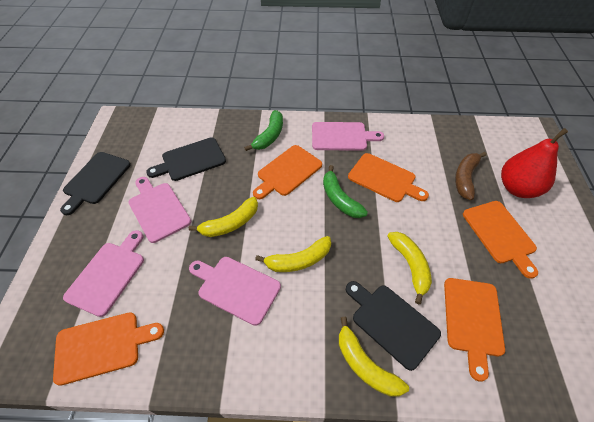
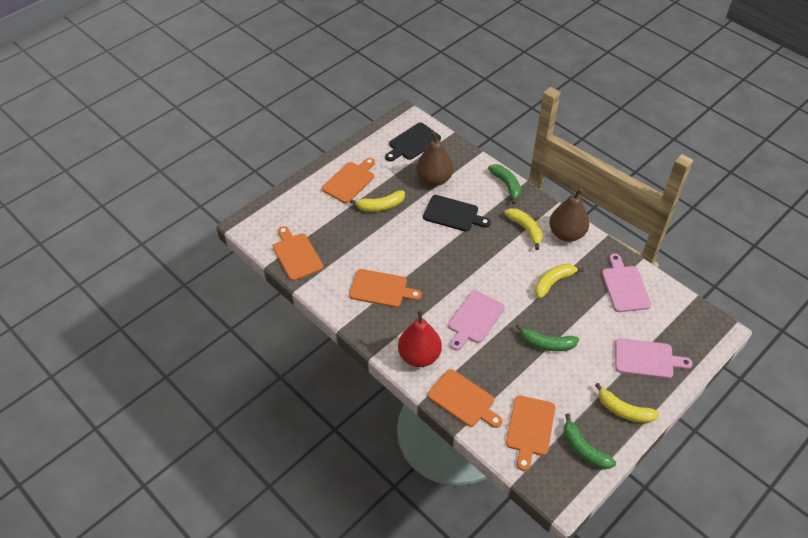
black cutting board: [60,152,131,215] [146,137,226,181] [346,281,441,371] = 3 -> [385,122,441,161] [423,195,491,232] = 2
brown banana: [455,152,487,200] = 1 -> none = 0
brown pear: none = 0 -> [416,131,454,186] [549,188,589,242] = 2
green banana: [244,110,283,151] [323,165,368,218] = 2 -> [488,164,521,204] [515,324,579,351] [564,413,616,469] = 3
pink cutting board: [63,230,144,317] [128,177,191,243] [189,257,281,326] [312,122,384,151] = 4 -> [448,290,505,350] [602,254,651,312] [615,338,693,379] = 3

